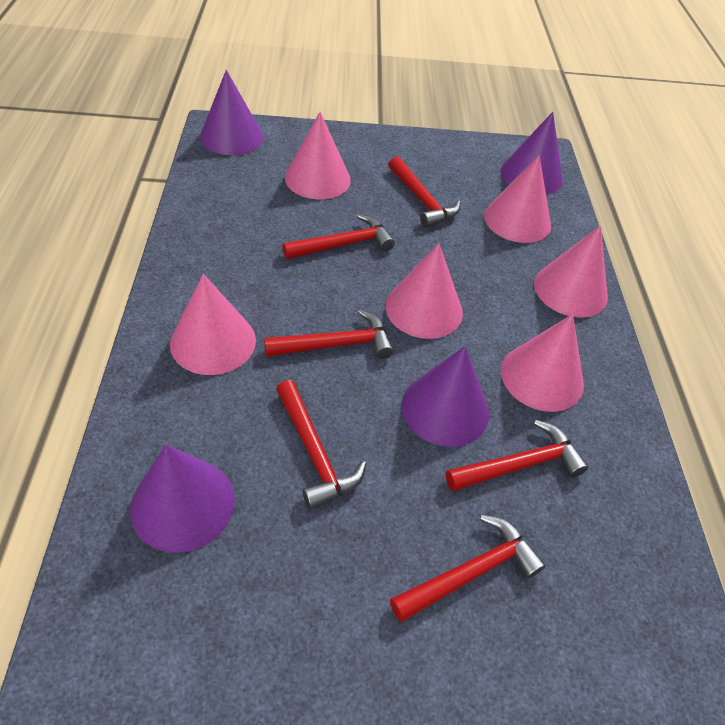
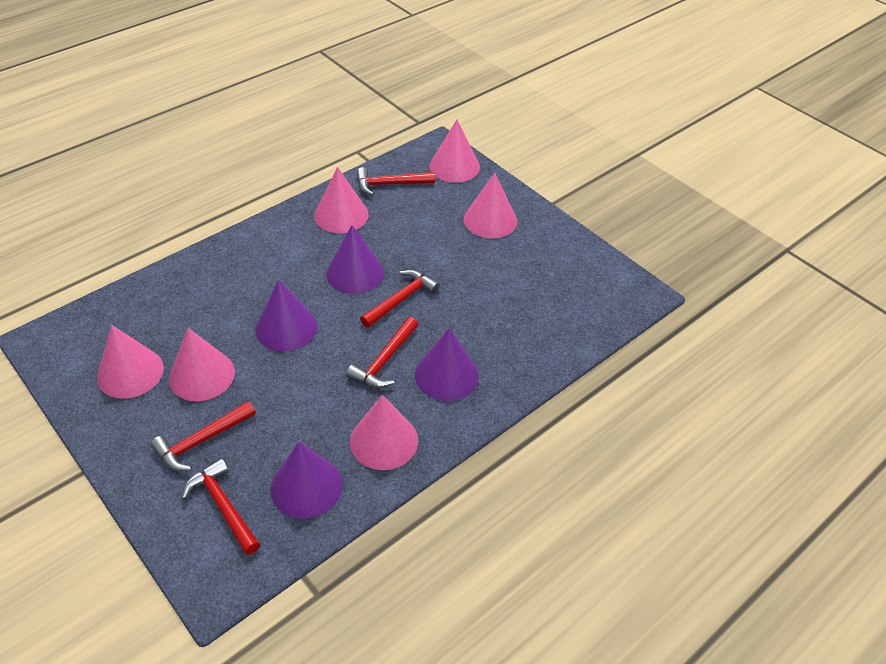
red hammer: [264,310,394,359] [276,380,366,510] [282,214,395,259] [388,157,461,228] [390,515,546,622] [446,420,588,491] = 6 -> [151,401,256,471] [182,458,260,555] [346,317,418,388] [357,167,435,196] [360,270,440,328] = 5

